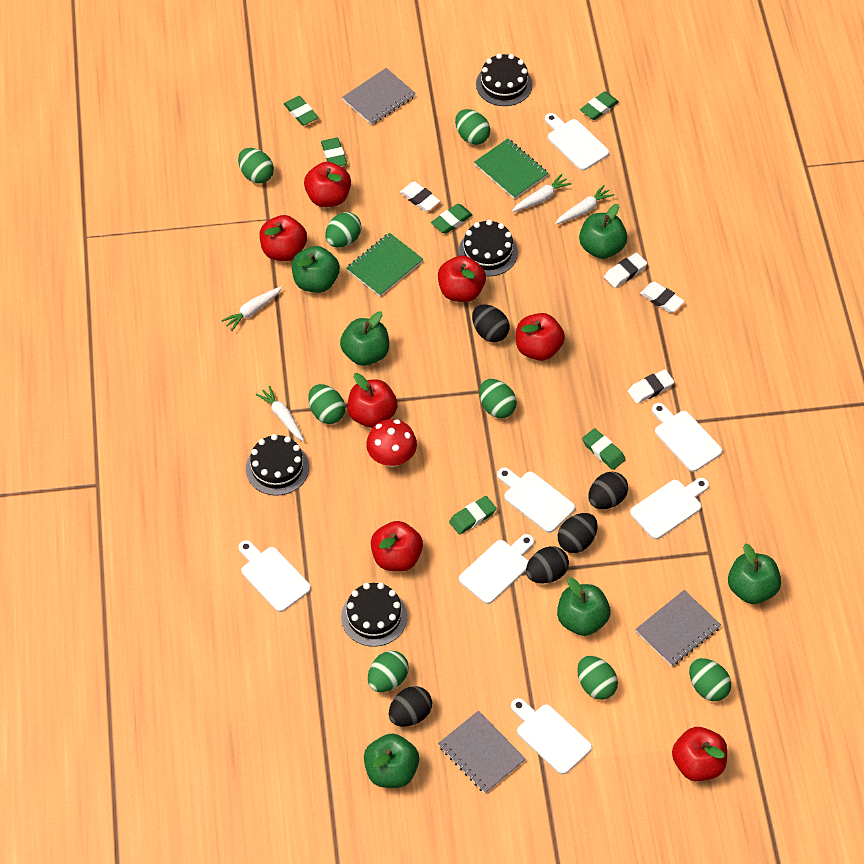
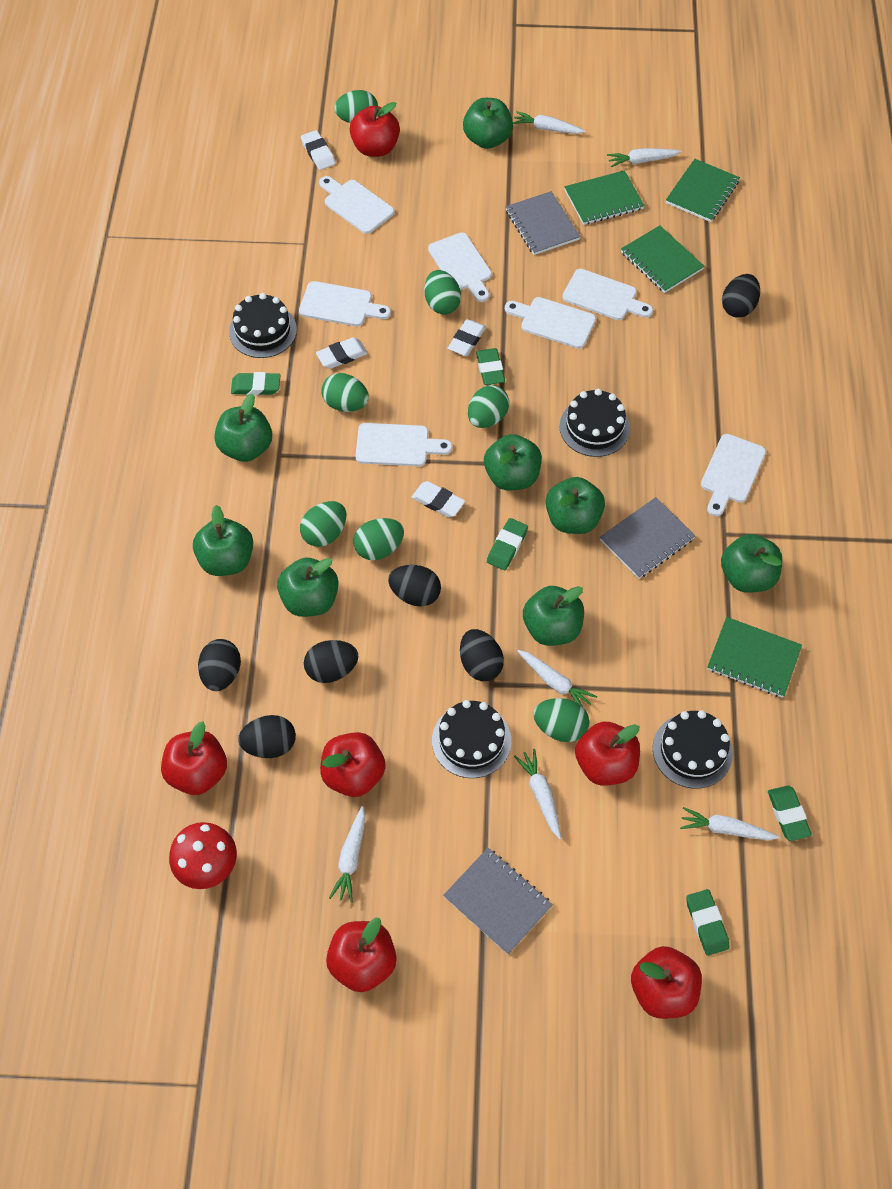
black egg: [389,686,432,727] [472,305,510,342] [526,546,569,584] [558,513,597,553] [588,472,628,509] = 5 -> [198,639,241,691] [238,715,296,758] [304,640,358,683] [388,565,441,607] [460,629,504,681] [722,274,760,318] = 6
green apple: [292,246,340,293] [340,311,389,366] [364,734,419,788] [557,577,611,636] [579,204,627,259] [728,544,781,604] = 6 -> [193,505,253,576] [215,394,272,462] [277,557,339,617] [463,98,513,149] [484,434,542,491] [523,586,584,646] [546,477,605,534] [721,534,782,593] = 8
green egg: [238,148,274,184] [309,384,345,424] [325,212,361,247] [368,651,409,692] [455,109,490,145] [479,379,517,418] [577,656,618,700] [689,658,731,701] = 8 -> [300,501,346,547] [321,373,369,412] [334,90,378,123] [354,518,404,560] [424,270,461,315] [468,385,509,428] [533,698,589,742] = 7
green eraser: [284,96,319,126] [321,138,347,166] [431,204,472,234] [449,496,496,535] [580,91,619,120] [582,428,626,470] = 6 -> [231,372,281,395] [476,348,505,385] [487,518,528,570] [686,889,730,956] [768,786,812,841] = 5
green notebook: [347,233,423,296] [474,139,548,199] = 2 -> [564,170,645,225] [621,225,704,293] [666,159,740,222] [707,617,802,698] = 4
red apple: [260,215,307,261] [304,162,351,207] [347,373,397,428] [371,521,423,572] [438,255,486,302] [516,313,565,361] [672,727,727,781] = 7 -> [161,721,227,795] [320,732,386,797] [326,918,397,992] [350,102,400,157] [575,722,640,786] [631,946,702,1019] = 6
white carrot: [221,286,282,331] [255,386,304,441] [512,174,572,212] [555,185,614,224] = 4 -> [329,806,365,903] [513,111,586,134] [514,749,561,839] [517,650,597,707] [607,148,682,167] [680,807,780,840] = 6

